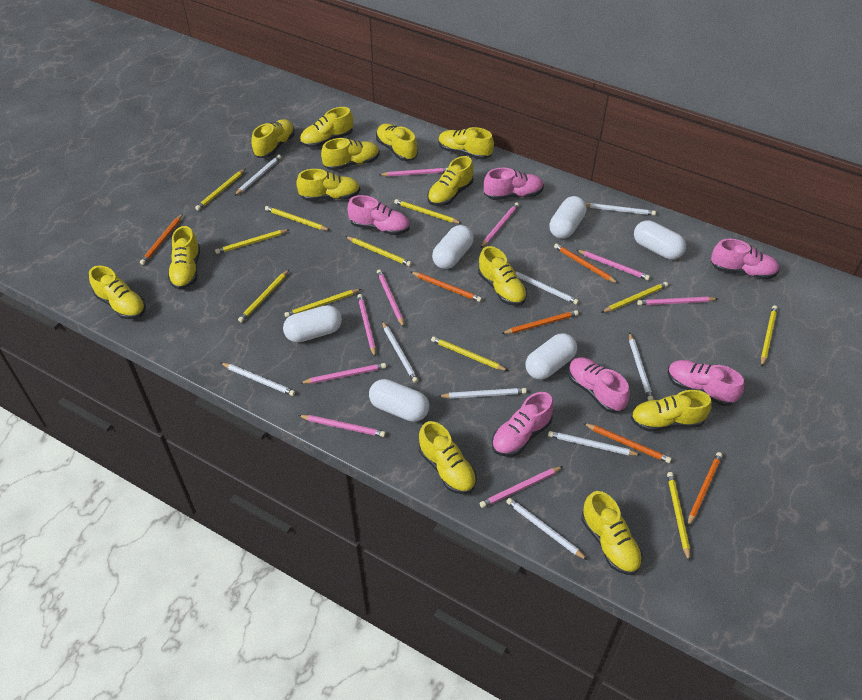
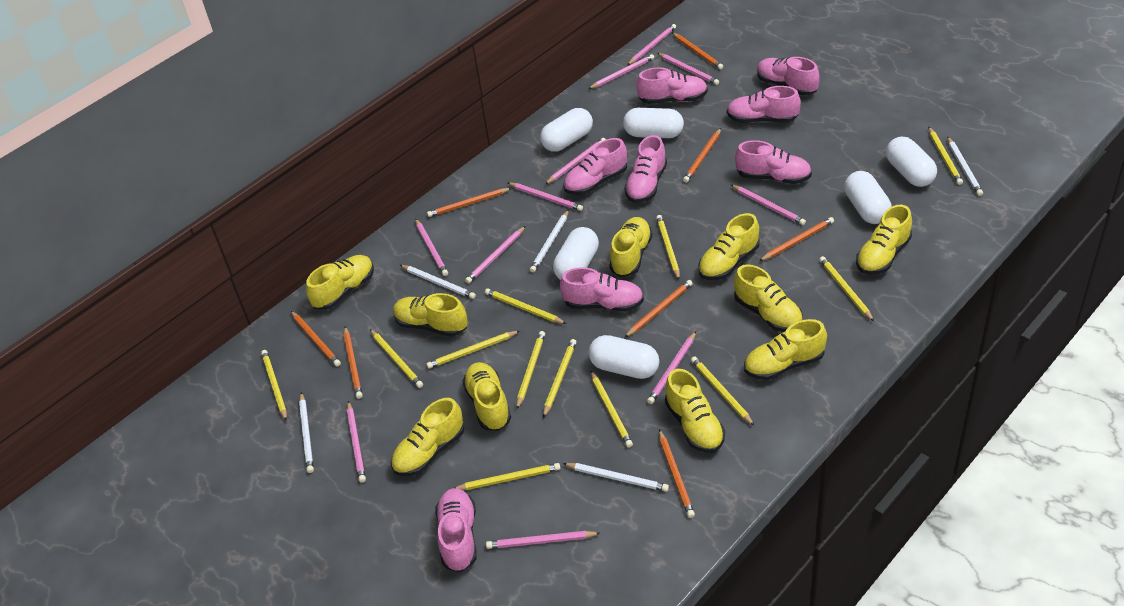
orange pencil: [140,214,183,265] [411,272,482,302] [501,310,579,334] [554,243,619,284] [583,423,672,463] [687,452,723,527] = 6 -> [291,311,341,367] [344,326,363,399] [427,188,512,217] [624,280,693,338] [659,429,695,518] [672,33,723,70] [683,128,721,183] [759,217,834,261] = 8
pink pencil: [298,415,386,437] [301,363,386,384] [357,294,376,357] [377,269,404,327] [379,168,448,177] [480,466,563,508] [481,202,519,248] [577,250,650,280] [637,297,718,305] = 9 -> [347,401,366,483] [415,219,448,276] [465,226,526,283] [486,531,600,549] [508,182,583,211] [545,138,606,184] [588,54,654,89] [627,24,676,65] [647,332,696,404] [657,53,719,85] [731,185,806,225] = 11
pink shoe: [347,195,410,235] [484,168,544,200] [492,392,554,457] [568,357,630,413] [668,360,744,406] [711,239,779,280] = 6 -> [436,488,477,572] [560,267,644,312] [563,138,627,195] [624,135,667,203] [636,67,708,104] [727,86,801,123] [735,140,812,184] [757,57,820,96] = 8
white pencil: [221,363,295,396] [234,155,281,196] [382,321,418,383] [438,388,527,399] [506,498,587,560] [515,271,579,304] [548,431,640,455] [586,203,656,215] [629,332,654,401] = 9 -> [299,392,314,473] [400,265,476,299] [530,210,569,272] [563,463,669,492] [948,137,983,196] = 5
yellow pencil: [195,169,245,210] [215,229,289,254] [238,270,289,322] [265,206,330,231] [284,289,361,318] [345,236,412,266] [394,199,461,223] [431,336,508,371] [601,282,668,313] [667,472,690,562] [761,305,778,366] = 11 -> [261,350,287,421] [370,329,423,388] [426,331,520,369] [455,463,560,490] [485,288,566,324] [516,331,545,409] [543,339,577,418] [591,371,633,448] [656,215,680,280] [691,356,754,426] [819,256,874,321] [929,127,963,185] = 12
yellow shoe: [89,266,146,319] [168,226,200,290] [252,119,295,158] [296,169,360,201] [300,107,353,148] [321,138,380,171] [376,124,418,161] [419,421,477,494] [428,156,474,206] [438,127,494,160] [478,246,527,306] [581,491,643,575] [631,390,712,432] = 13 -> [306,255,374,310] [391,398,464,476] [393,293,468,337] [462,362,511,431] [610,217,653,277] [665,369,725,453] [698,213,760,280] [734,264,803,332] [744,319,827,380] [856,205,912,275] = 10

